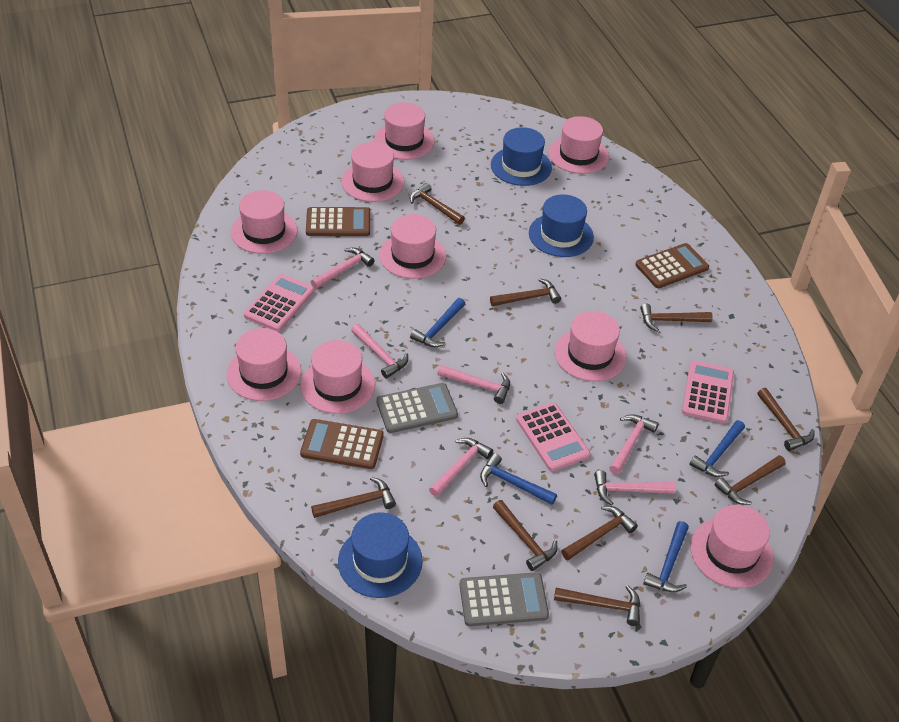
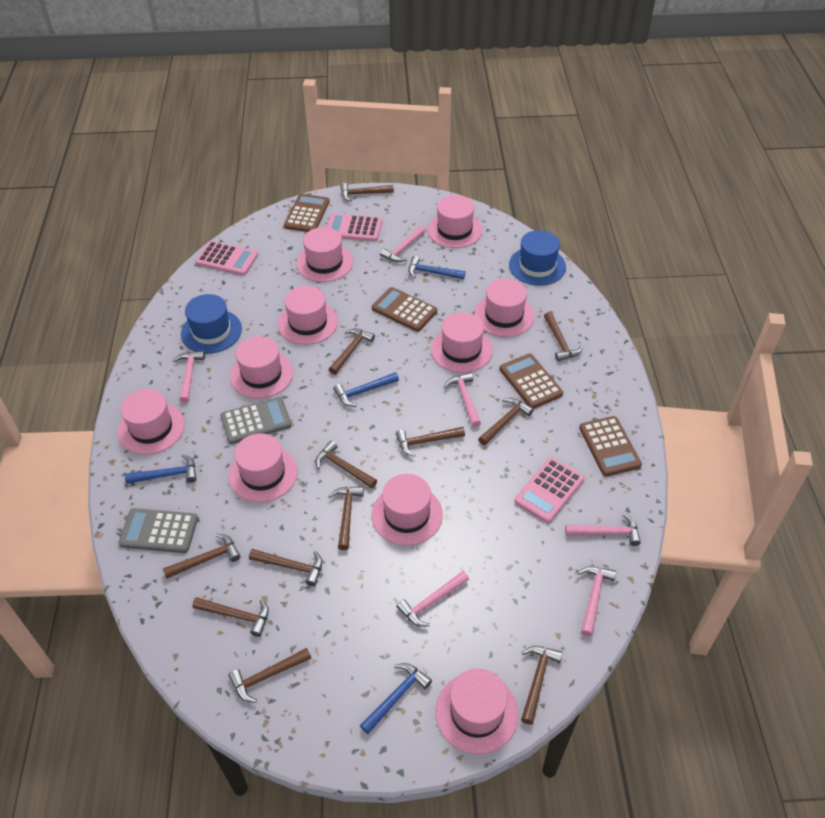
blue hat: [338,512,423,598] [491,127,552,186] [529,194,594,257] = 3 -> [181,294,242,354] [509,230,566,286] = 2
brown calculator: [300,419,384,469] [306,207,370,236] [635,243,709,288] = 3 -> [284,194,330,232] [372,287,437,332] [499,354,563,409] [579,416,642,477] = 4
brown hammer: [311,477,396,518] [410,183,465,225] [490,278,561,306] [493,500,557,571] [554,585,640,626] [561,506,638,560] [640,304,713,331] [715,455,786,505] [757,388,814,451] = 9 -> [163,534,240,579] [192,597,269,637] [228,648,311,703] [249,549,322,586] [315,440,377,489] [329,329,375,375] [329,486,364,550] [340,183,394,202] [396,426,465,457] [478,398,534,445] [521,646,563,725] [544,312,583,361] = 12
pink hat: [226,328,301,401] [231,190,297,254] [300,340,375,414] [341,142,404,202] [374,102,435,160] [379,214,446,279] [549,116,609,174] [555,311,627,381] [690,505,774,588] = 9 -> [118,389,185,455] [228,433,298,502] [230,336,293,399] [278,286,338,345] [296,227,353,282] [371,474,443,546] [427,195,482,248] [431,312,493,373] [435,668,519,754] [474,279,534,337] = 10

